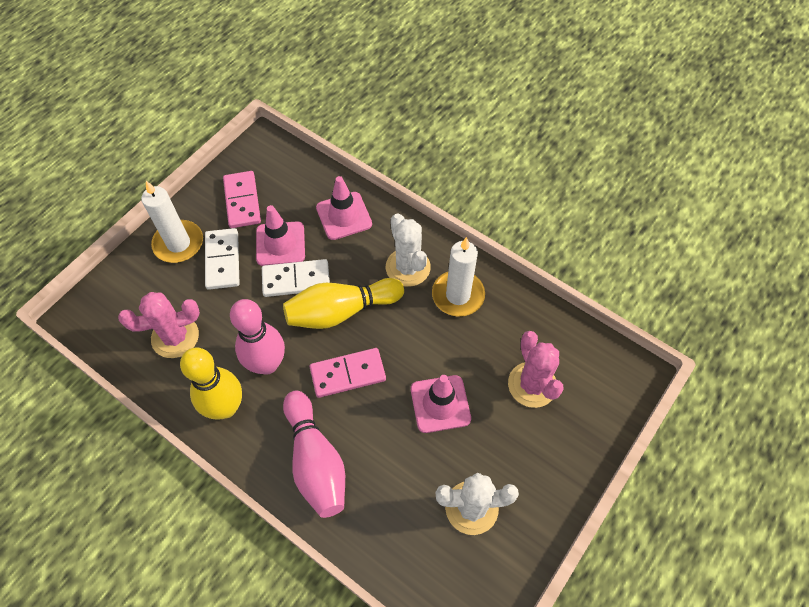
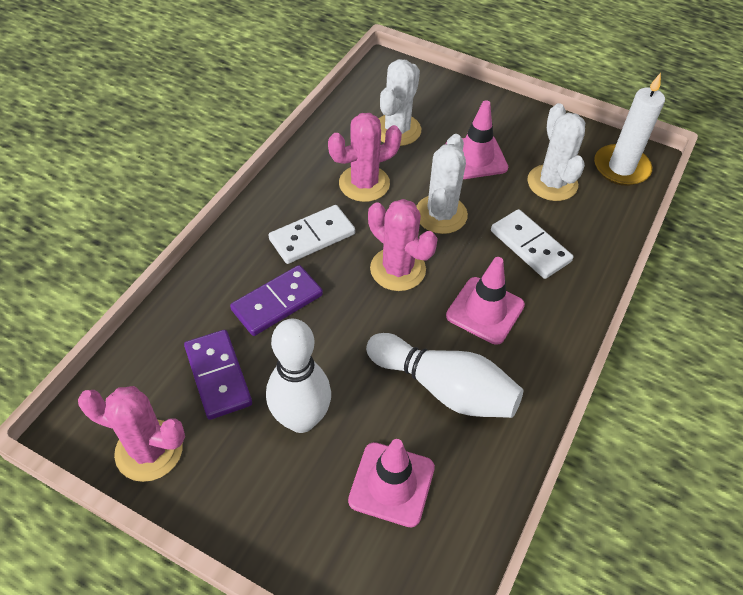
pink bowling pin: [230,299,285,375] [283,391,345,518] = 2 -> none = 0
pink cactus: [118,292,200,358] [508,331,564,408] = 2 -> [78,386,185,482] [328,113,402,202] [368,199,438,291] = 3
pink domino: [223,171,261,228] [310,348,386,398] = 2 -> none = 0
purple domino: none = 0 -> [184,330,252,420] [230,265,323,336] = 2
white bowling pin: none = 0 -> [266,319,331,433] [366,333,523,418] = 2
white cactus: [386,213,431,287] [436,473,519,535] = 2 -> [379,59,421,146] [416,134,468,234] [527,103,585,201] = 3
white candle: [141,181,203,263] [432,237,485,317] = 2 -> [594,73,665,186] = 1
yellow bowling pin: [180,347,242,420] [283,278,404,329] = 2 -> none = 0

